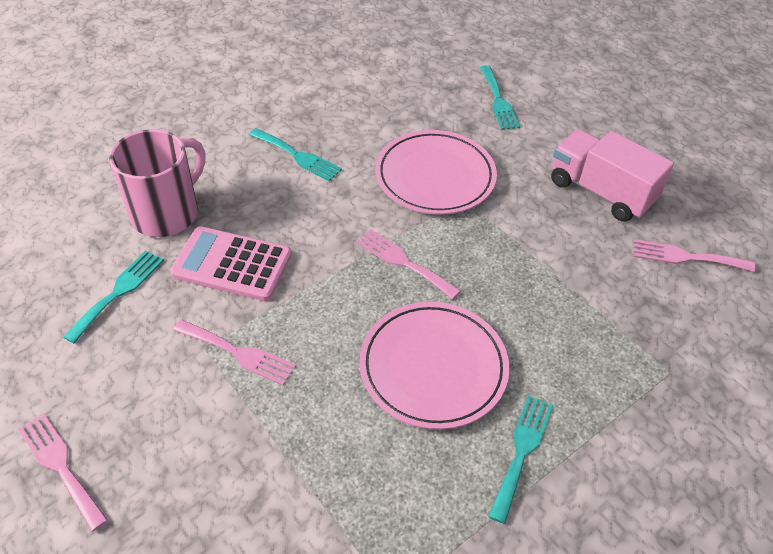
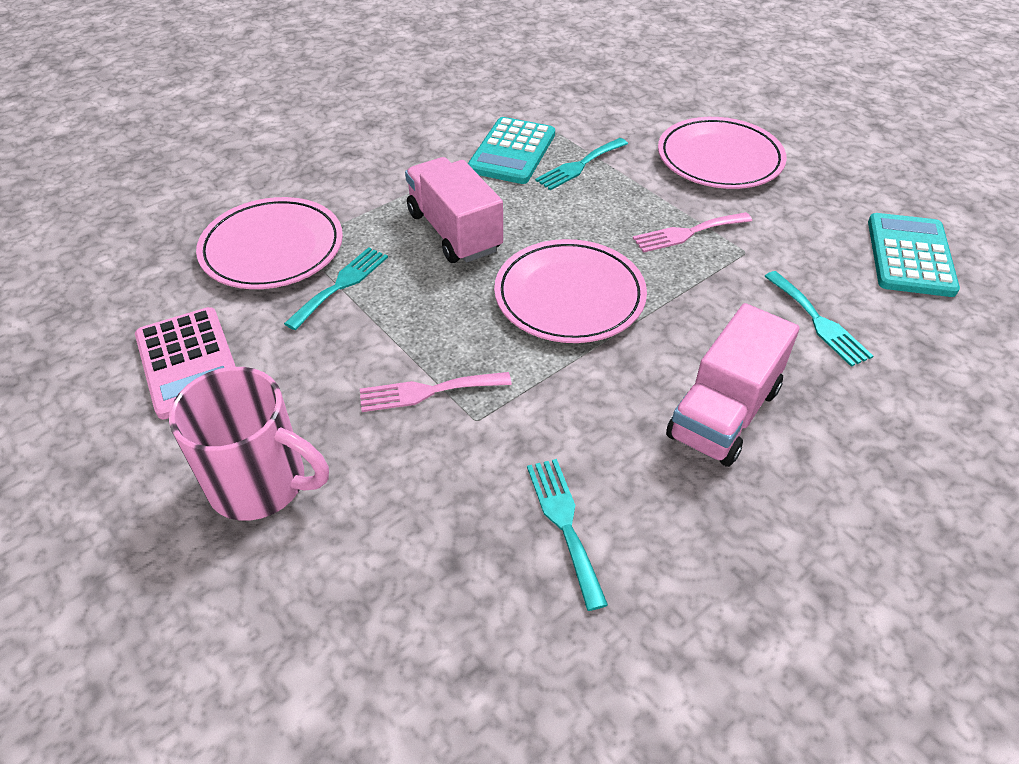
pink fork: [18,413,108,532] [173,320,296,386] [356,229,461,299] [634,239,755,272] = 4 -> [360,372,512,412] [633,212,752,253] = 2
pink plate: [359,302,510,430] [375,130,497,215] = 2 -> [196,197,343,289] [494,239,647,343] [658,117,787,189] = 3
pink truck: [551,129,674,222] = 1 -> [405,157,503,263] [666,303,800,467] = 2
turquoise calculator: none = 0 -> [468,117,555,184] [868,213,960,297] = 2

